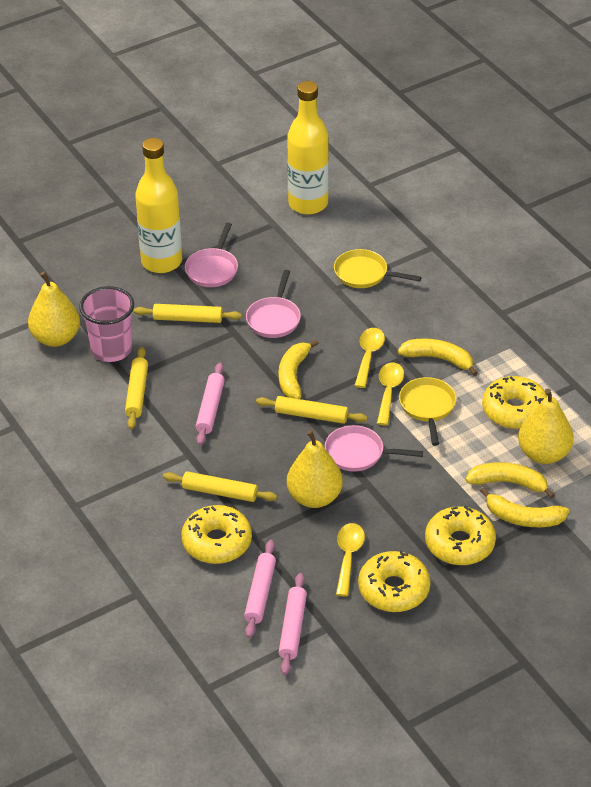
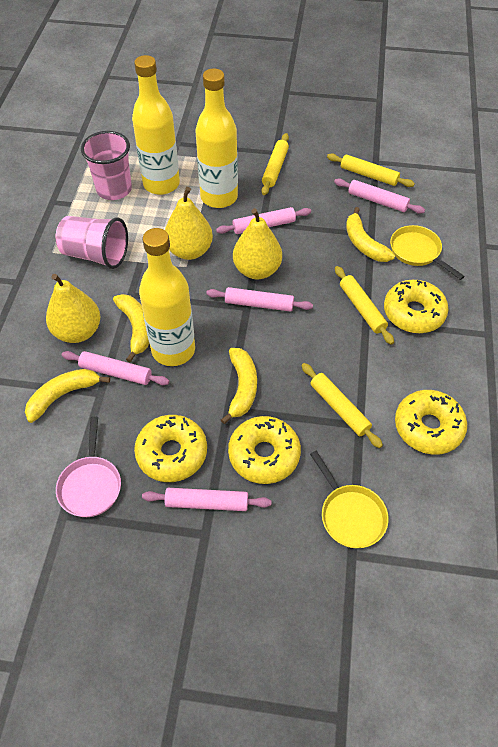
pink cup: [79,286,134,362] = 1 -> [55,216,128,269] [81,131,132,200] = 2
pink pan: [185,223,238,287] [246,270,301,338] [325,425,423,472] = 3 -> [56,417,121,517] = 1
pink rolling pin: [196,363,225,445] [244,540,276,638] [278,573,307,675] = 3 -> [62,351,169,385] [142,488,271,511] [206,287,313,312] [216,207,311,234] [334,179,425,214] = 5
yellow bottle: [135,138,182,273] [287,81,329,215] = 2 -> [132,55,180,195] [139,228,195,366] [196,68,238,208] = 3
yellow spoon: [336,523,365,597] [354,328,385,388] [377,363,404,426] = 3 -> none = 0

